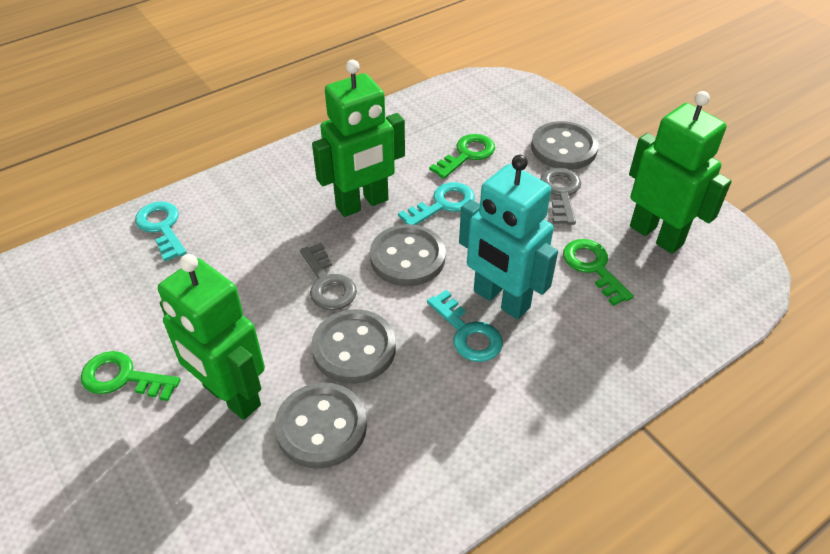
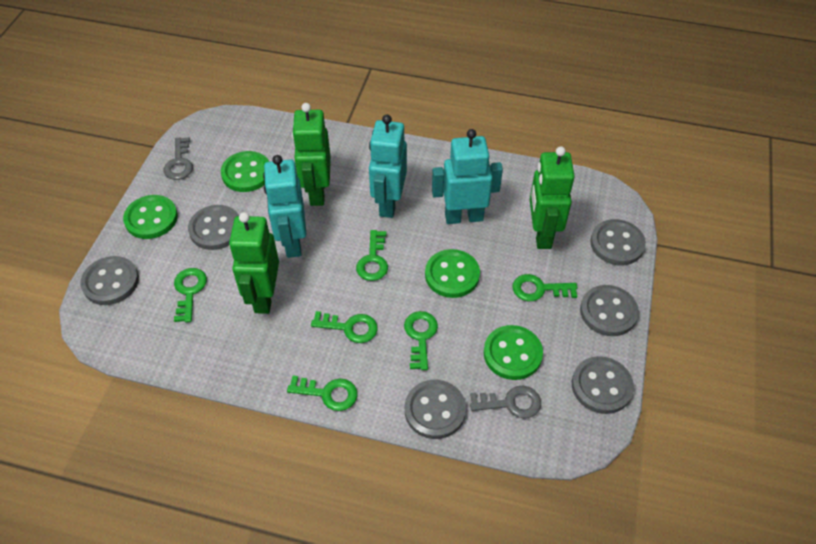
green button: none = 0 -> [123,195,178,239] [221,151,269,192] [425,249,480,298] [484,325,543,380] = 4
green key: [81,351,180,401] [429,134,495,179] [563,239,634,306] = 3 -> [174,268,207,322] [287,376,357,411] [311,311,378,343] [356,230,388,281] [404,311,438,370] [512,274,577,301] = 6
grey button: [275,383,367,469] [311,309,396,384] [370,224,446,286] [531,121,599,170] = 4 -> [80,256,139,305] [188,205,239,250] [405,380,466,439] [572,356,634,414] [580,285,639,336] [590,219,646,265] = 6
turquoise key: [135,201,187,261] [398,182,475,225] [427,290,503,362] = 3 -> none = 0
turquoise robot: [459,155,558,319] = 1 -> [263,155,306,258] [369,115,407,218] [432,129,503,224] = 3

